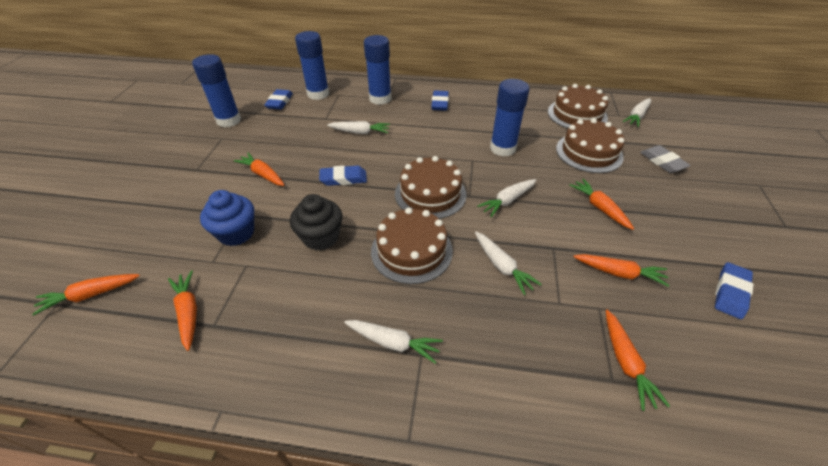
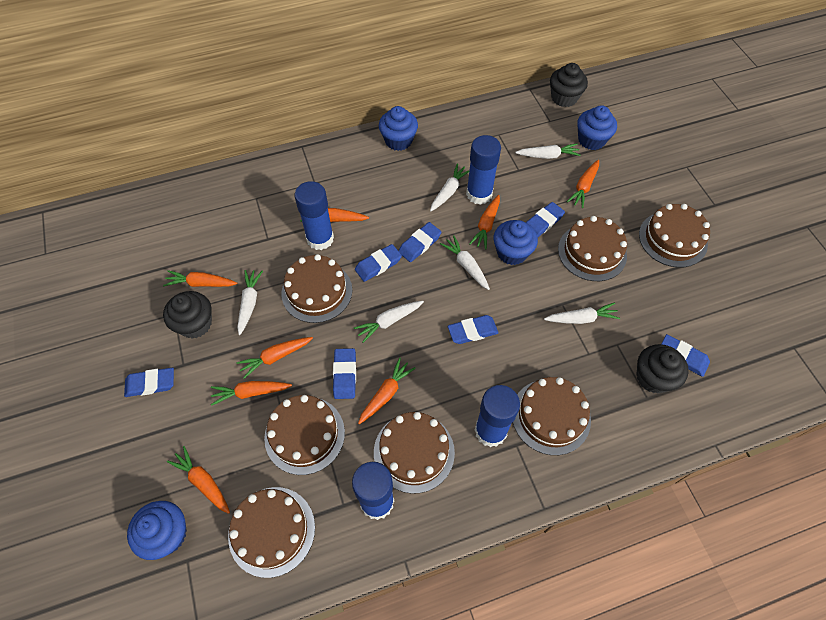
black cupcake: [290,194,342,251] = 1 -> [163,291,212,339] [550,63,588,107] [636,344,689,393] = 3
blue cupcake: [200,190,254,246] = 1 -> [127,501,187,560] [379,106,418,151] [493,220,538,265] [577,105,617,150] = 4
blue eraser: [264,89,293,109] [319,166,367,186] [431,90,449,111] [715,262,753,319] = 4 -> [124,368,174,397] [333,348,356,399] [355,244,402,282] [399,222,441,262] [448,315,498,344] [526,202,565,237] [661,334,710,377] = 7
brown cake: [371,207,453,284] [395,156,466,219] [548,84,608,128] [556,118,625,173] = 4 -> [228,487,315,578] [264,395,345,475] [281,254,352,323] [374,412,455,494] [513,377,591,455] [558,216,627,281] [639,204,710,268] = 7
grey eraser: [640,145,691,173] = 1 -> none = 0
orange carrot: [32,274,140,316] [168,271,197,351] [234,153,285,186] [569,179,634,230] [573,254,670,287] [606,310,670,411] = 6 -> [163,270,237,287] [167,446,230,514] [211,381,292,406] [236,337,313,379] [300,208,369,222] [358,357,416,424] [469,195,500,249] [567,160,599,208] = 8
white carrot: [327,121,390,134] [344,320,443,364] [475,232,542,295] [477,179,536,217] [623,98,651,127] = 5 -> [237,270,263,335] [354,301,424,343] [430,163,469,211] [440,235,490,290] [515,144,581,159] [544,302,620,324] = 6

